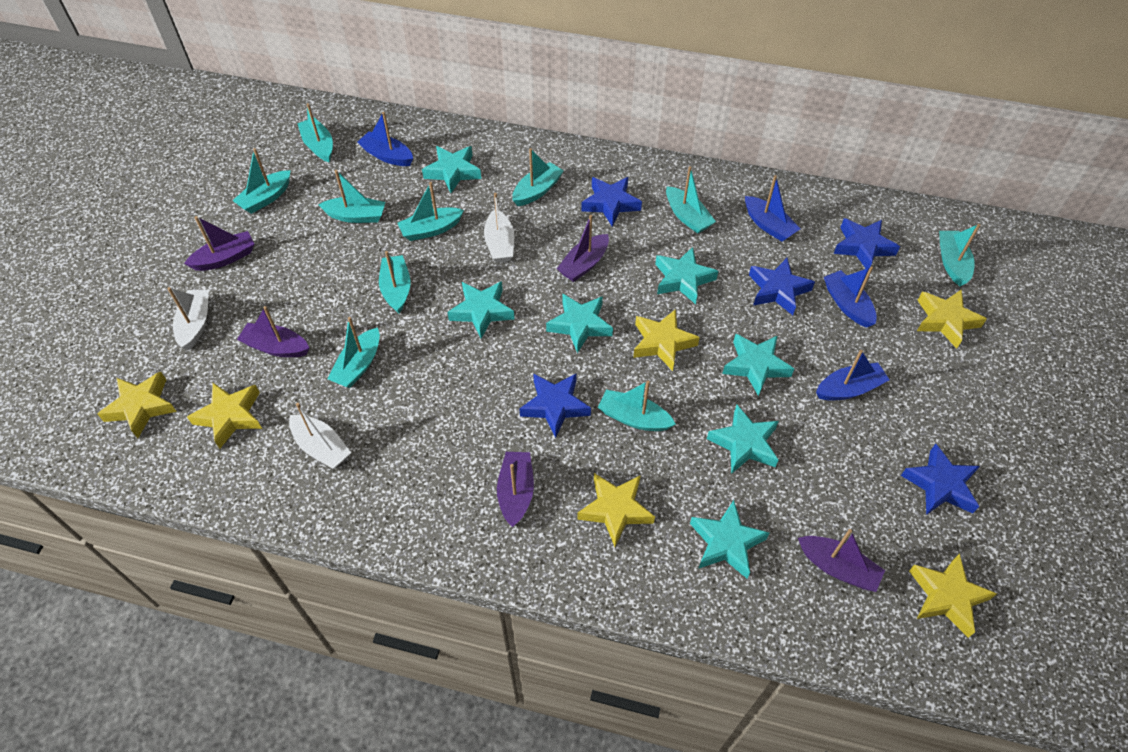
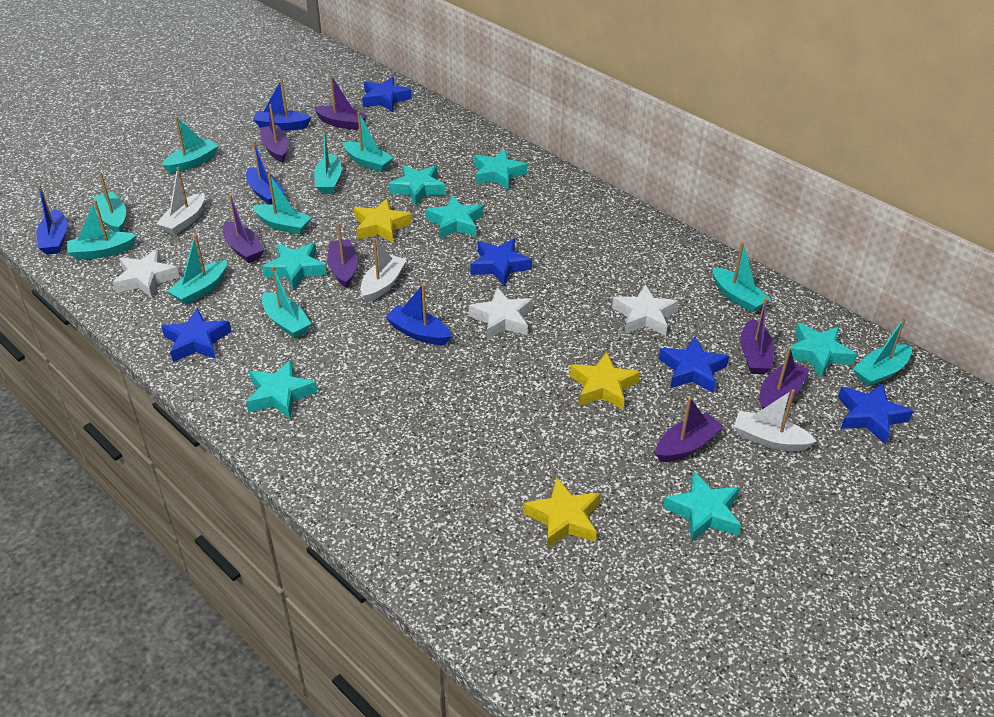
purple boat: [184,216,254,271] [237,306,309,357] [497,452,534,527] [557,215,609,282] [798,529,885,592] = 5 -> [222,195,264,263] [260,104,289,163] [313,75,367,130] [327,223,358,288] [656,397,724,462] [740,298,774,374] [760,347,809,409] = 7
white star: none = 0 -> [113,249,179,298] [469,288,533,340] [612,285,678,336] = 3
yellow star: [98,372,177,438] [187,383,262,449] [577,473,655,547] [633,309,700,371] [909,553,997,638] [917,289,987,348] = 6 -> [354,199,412,243] [523,477,601,549] [570,352,640,410] = 3

